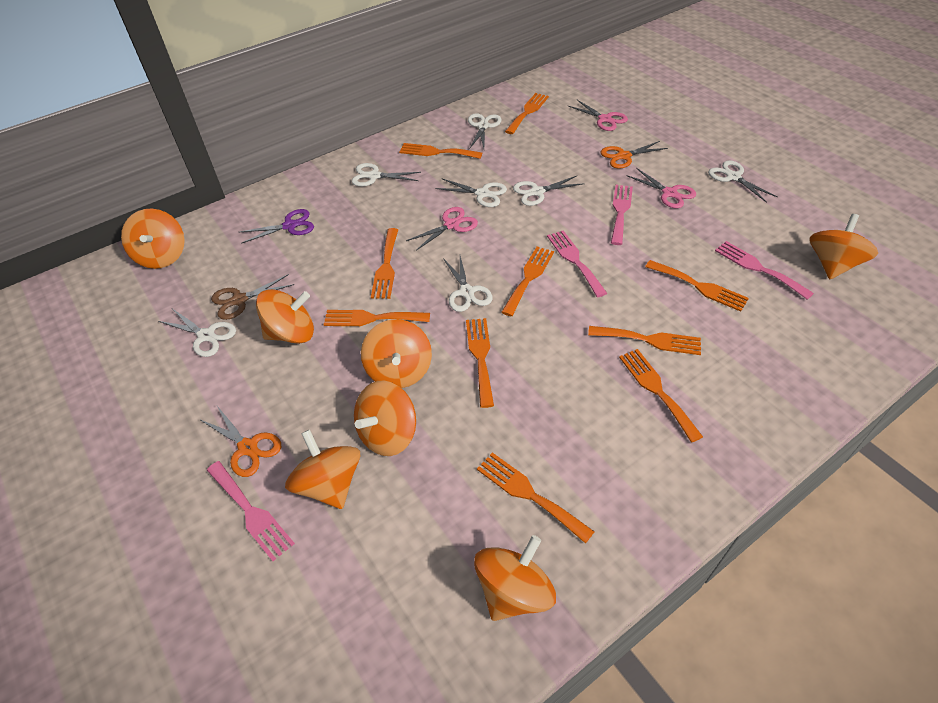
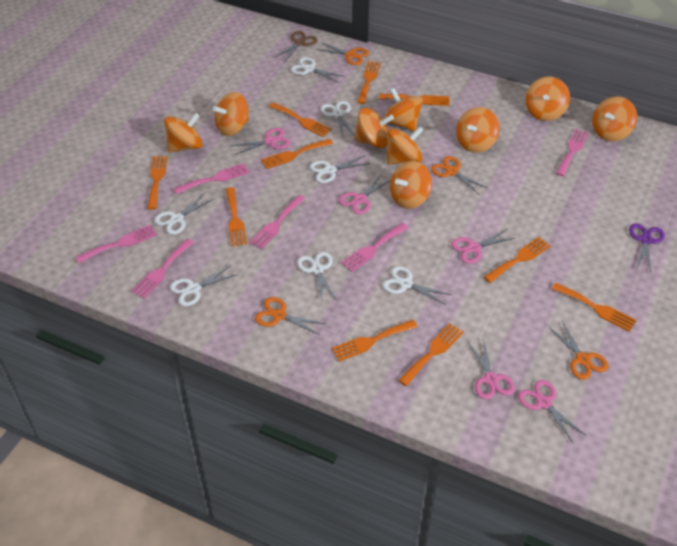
orange scissors: [199,406,281,477] [600,141,668,169] = 2 -> [255,297,326,335] [316,42,369,65] [431,156,488,194] [548,321,609,380] = 4
orange spinning top: [121,209,185,269] [256,289,314,344] [285,430,360,509] [354,381,416,456] [361,319,432,388] [474,535,556,621] [810,214,878,279] = 7 -> [164,113,202,152] [213,92,249,136] [354,108,394,149] [384,88,423,131] [387,127,423,164] [390,161,432,209] [456,107,500,153] [526,76,570,121] [592,96,637,141] = 9
pink fork: [207,461,295,561] [547,230,607,297] [611,185,633,245] [715,241,814,300] = 4 -> [76,225,157,263] [131,239,194,299] [174,163,250,194] [249,195,305,249] [341,223,408,272] [556,129,589,176] = 6
pink scissors: [406,207,478,251] [568,100,628,131] [626,168,696,209] = 3 -> [232,128,290,155] [339,175,391,214] [451,229,515,264] [468,338,515,399] [518,380,585,443] = 5

